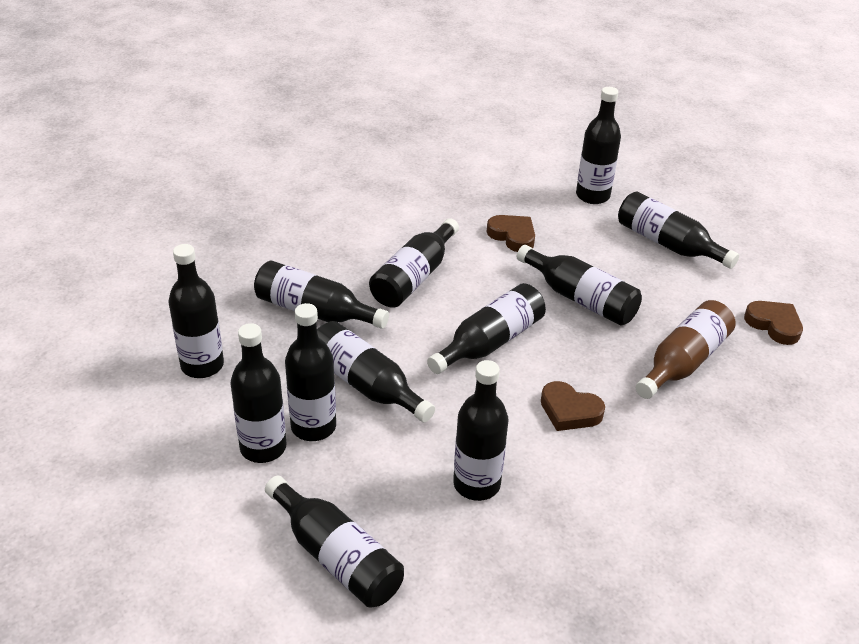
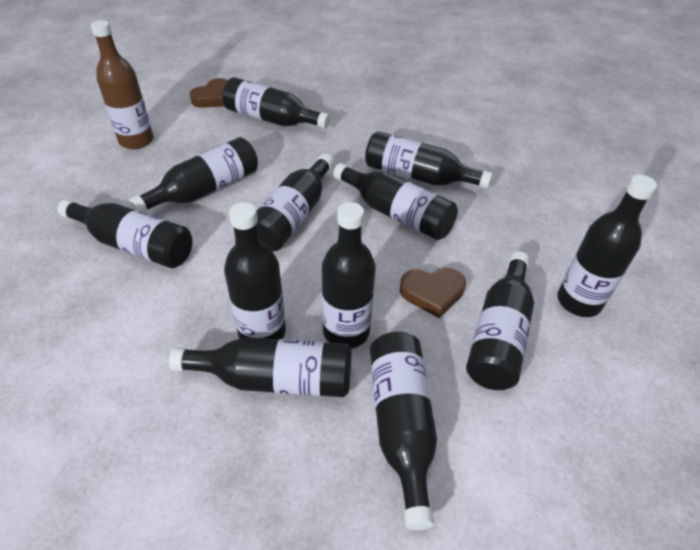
brown heart: [487,215,535,252] [541,381,605,431] [744,301,803,345] = 3 -> [189,78,228,108] [400,268,466,318] = 2

